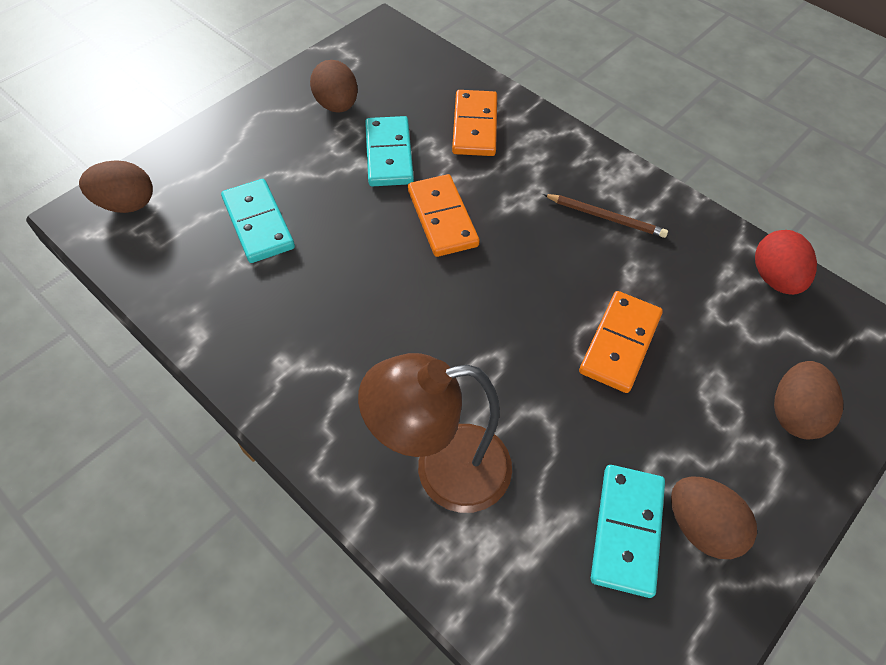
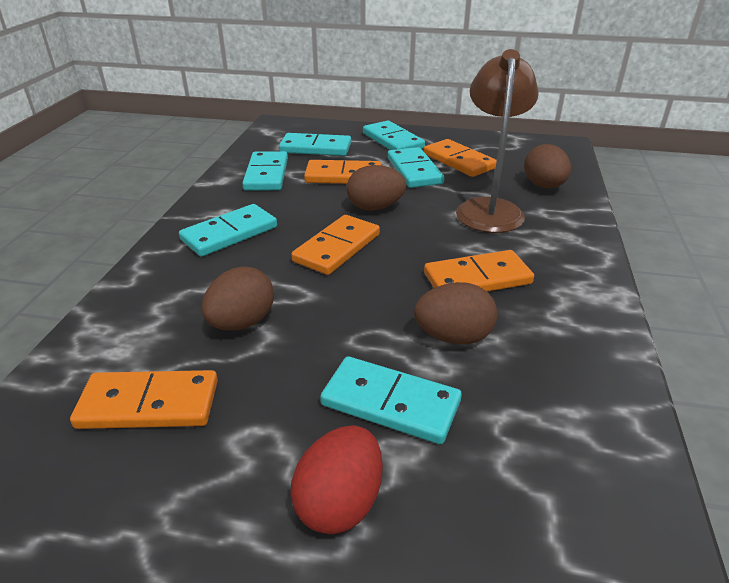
brown pencil: [543,194,668,238] = 1 -> none = 0
orange domino: [408,174,480,257] [452,90,497,156] [579,291,663,393] = 3 -> [70,370,218,429] [291,215,380,275] [304,160,381,184] [424,139,497,177] [424,250,534,292] = 5
turquoise domino: [221,179,295,263] [365,116,414,186] [591,465,665,598] = 3 -> [179,204,277,257] [242,151,288,191] [279,133,351,156] [320,356,462,444] [363,121,425,150] [388,147,444,188] = 6

